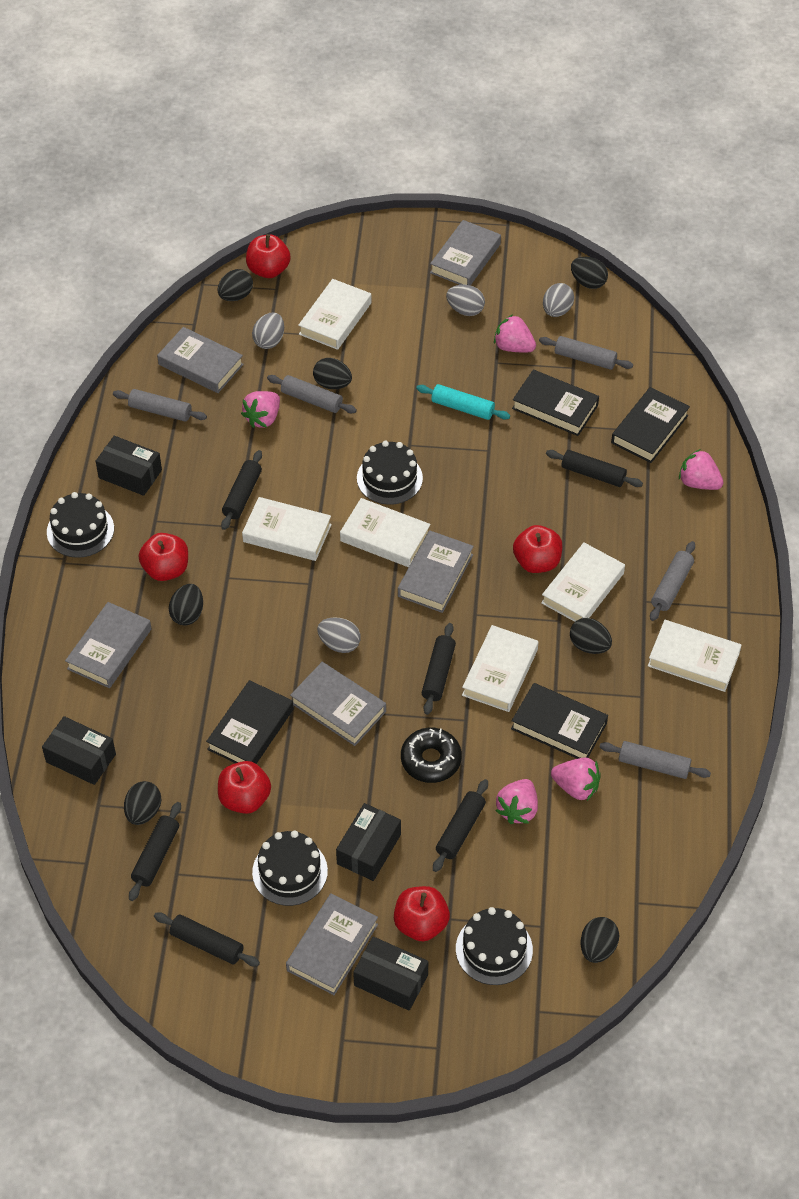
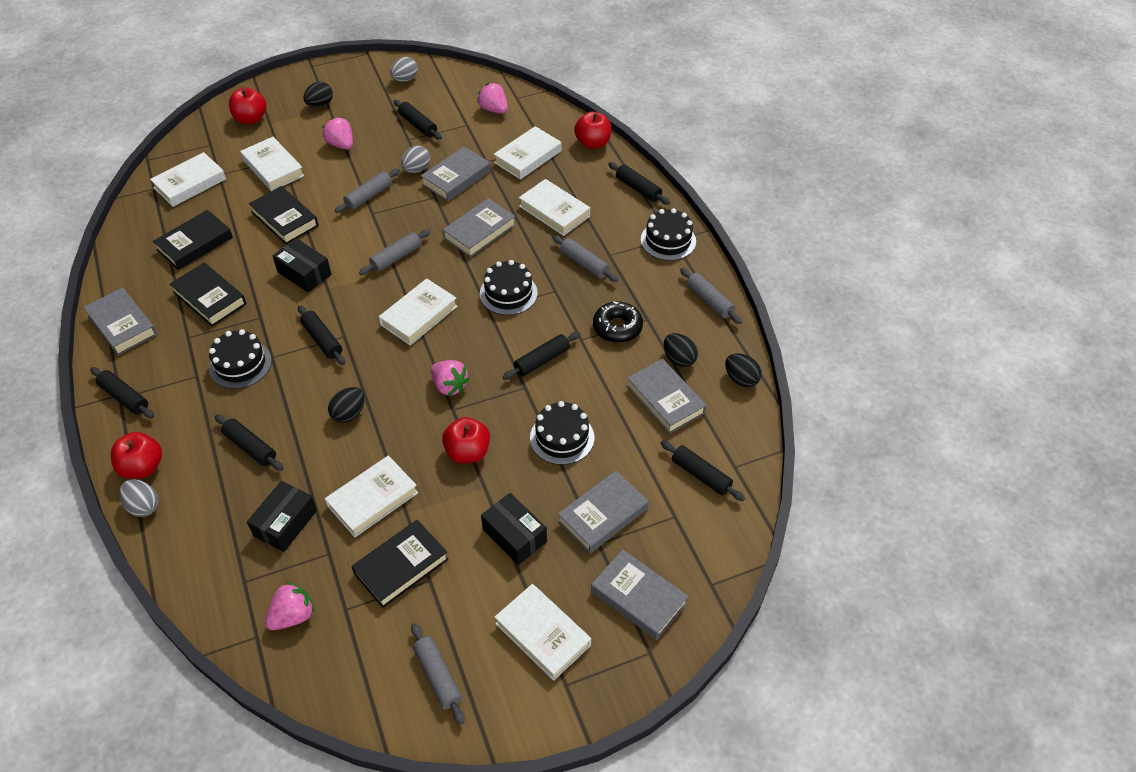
black box: [42,716,116,785] [96,436,162,496] [336,803,401,881] [353,936,428,1011] = 4 -> [247,481,317,552] [273,238,332,293] [481,493,547,565] = 3
black egg: [124,781,161,825] [169,584,203,626] [217,269,253,301] [313,358,352,389] [570,618,612,654] [571,257,608,289] [581,917,619,963] = 7 -> [303,82,333,107] [328,387,365,423] [664,333,698,367] [725,353,762,387] = 4
black rolling pin: [129,802,181,901] [154,913,260,967] [221,450,262,530] [422,623,456,715] [433,779,488,872] [546,450,643,487] = 6 -> [90,367,154,418] [215,414,284,471] [298,305,345,365] [394,100,442,140] [503,332,580,380] [608,162,670,205] [661,440,745,501] = 7
grey egg: [252,312,284,349] [317,617,361,653] [446,285,485,316] [543,283,574,317] = 4 -> [119,479,158,517] [390,57,418,82] [401,145,430,173] = 3
pink strawberry: [241,391,280,428] [494,314,536,352] [495,779,538,824] [551,757,600,801] [679,449,724,490] = 5 -> [265,582,315,630] [322,117,353,150] [431,360,470,396] [477,83,508,114] = 4
red apple: [139,533,188,581] [218,761,271,814] [246,234,290,278] [394,886,450,941] [513,525,562,573] = 5 -> [111,432,162,479] [229,87,266,124] [442,417,490,463] [574,111,611,149] = 4
turquoise rolling pin: [416,384,510,420] = 1 -> none = 0
white book: [242,497,332,561] [298,279,371,350] [340,498,431,567] [462,625,538,712] [541,542,625,622] [648,620,742,692] = 6 -> [150,152,226,207] [240,137,304,191] [325,456,418,537] [379,278,458,346] [494,126,561,180] [495,584,591,681] [519,179,590,236] = 7

